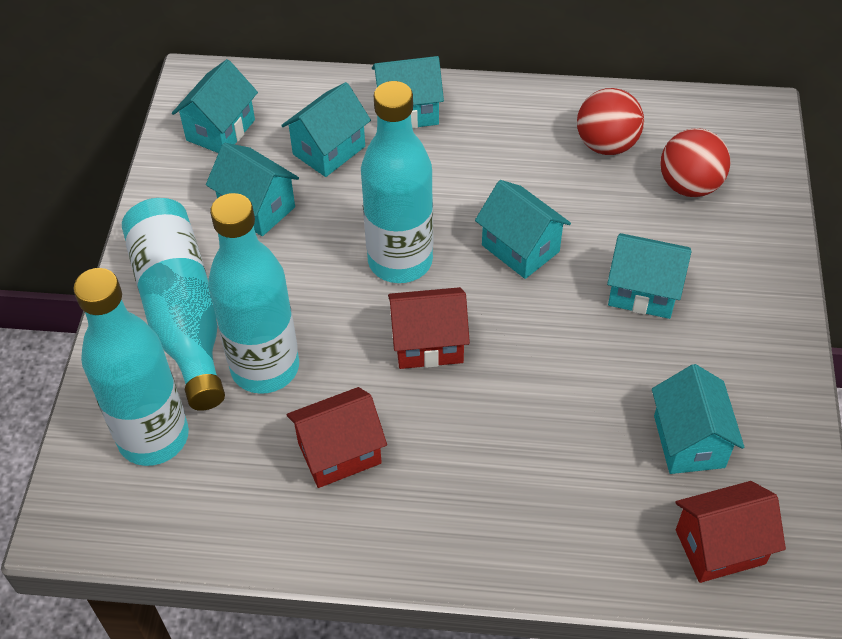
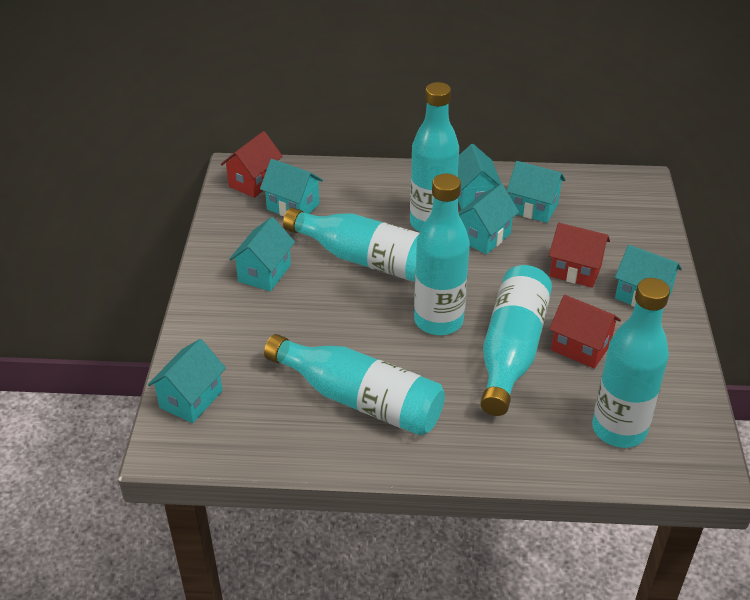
red ball: [577,88,644,155] [660,128,731,197] = 2 -> none = 0
turquoise bottle: [73,268,189,466] [122,198,225,411] [208,193,299,394] [361,81,433,283] = 4 -> [264,334,445,436] [283,208,419,282] [410,82,459,232] [414,174,470,335] [480,265,552,416] [592,278,670,448] = 6

